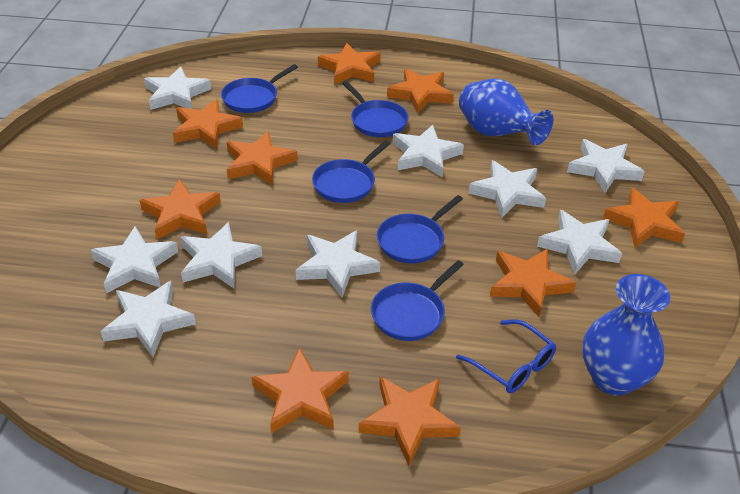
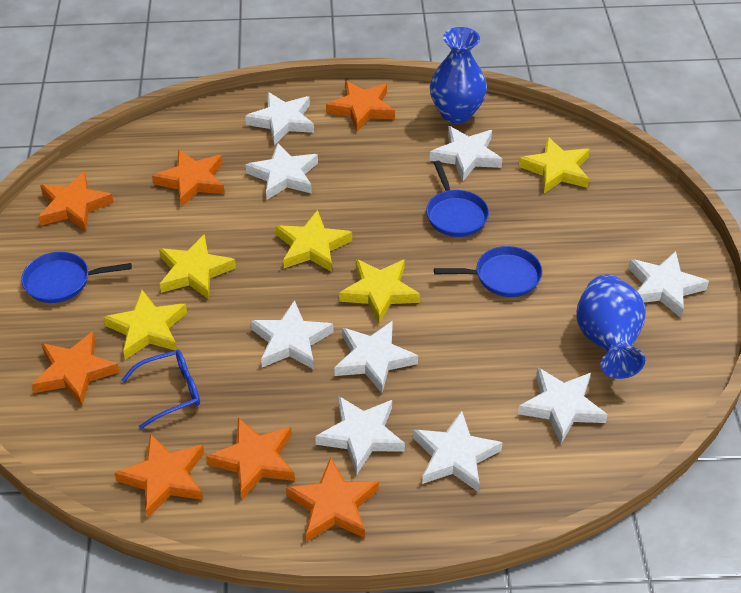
blue pan: [221,64,298,113] [312,140,390,203] [342,81,408,137] [371,260,464,341] [377,195,463,263] = 5 -> [21,252,132,303] [426,161,489,237] [434,246,543,297] = 3
orange star: [139,179,221,240] [173,99,243,149] [227,131,298,185] [252,347,349,433] [318,43,381,85] [359,376,461,466] [387,68,454,114] [490,249,576,317] [603,188,685,248] = 9 -> [31,332,119,406] [39,172,114,231] [114,434,204,518] [152,149,225,207] [206,418,295,499] [286,457,379,542] [326,80,395,132] = 7
yellow star: none = 0 -> [103,290,187,360] [159,234,236,299] [276,210,352,272] [339,259,420,324] [519,137,590,193] = 5

